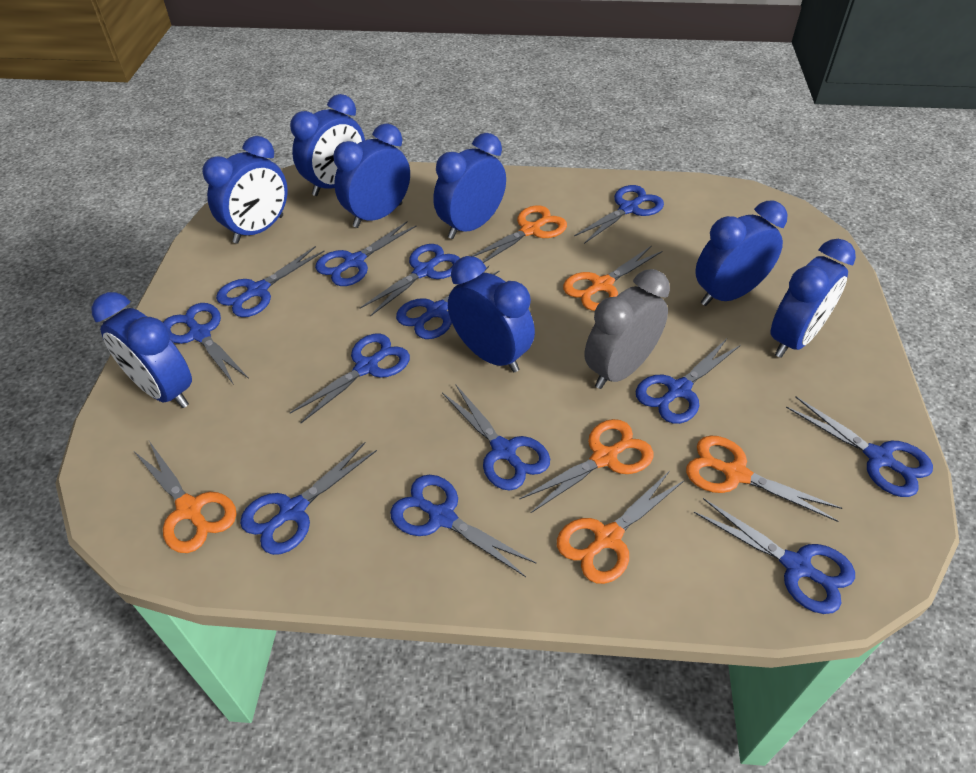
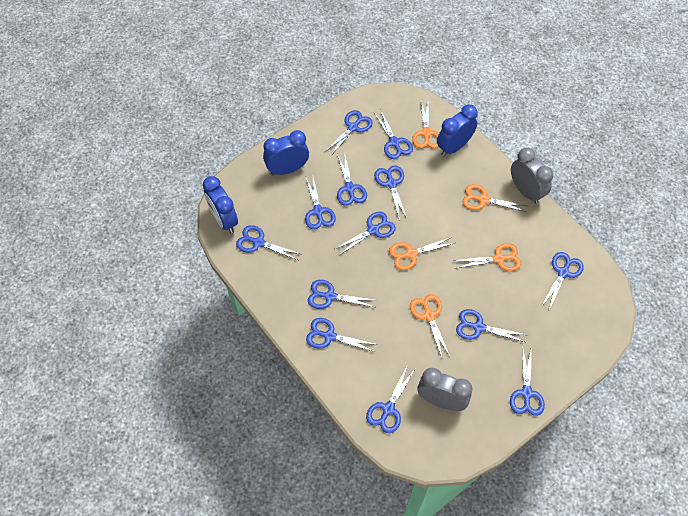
blue clock: [91,292,192,408] [202,136,288,244] [290,94,365,196] [333,123,410,228] [433,133,506,239] [448,256,535,372] [695,201,787,306] [770,239,856,358] = 8 -> [203,176,238,233] [263,130,309,175] [437,105,478,156] = 3
grey clock: [584,269,670,389] = 1 -> [417,368,472,411] [511,148,553,204] = 2
orange scissors: [135,441,237,553] [472,205,567,263] [520,419,654,513] [557,471,685,584] [563,246,662,311] [686,436,842,522] = 6 -> [389,237,455,270] [410,294,450,357] [412,101,439,148] [453,243,522,271] [463,184,527,212] = 5

